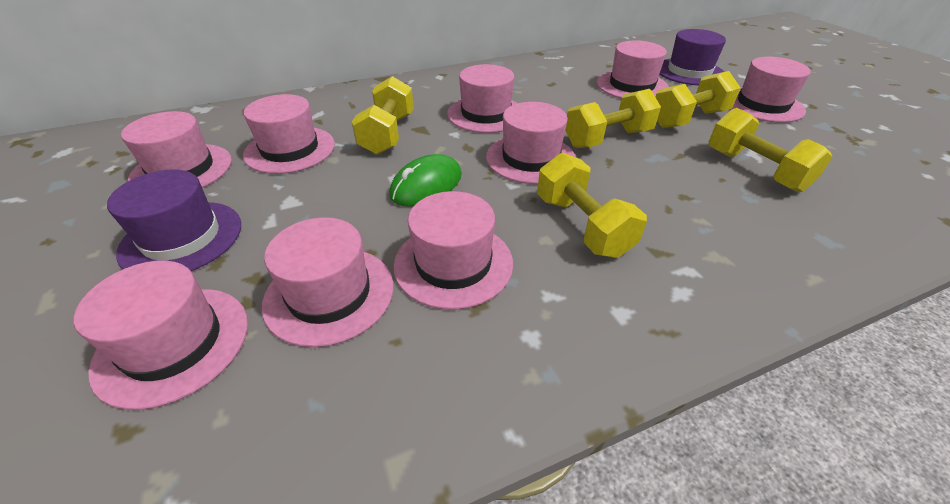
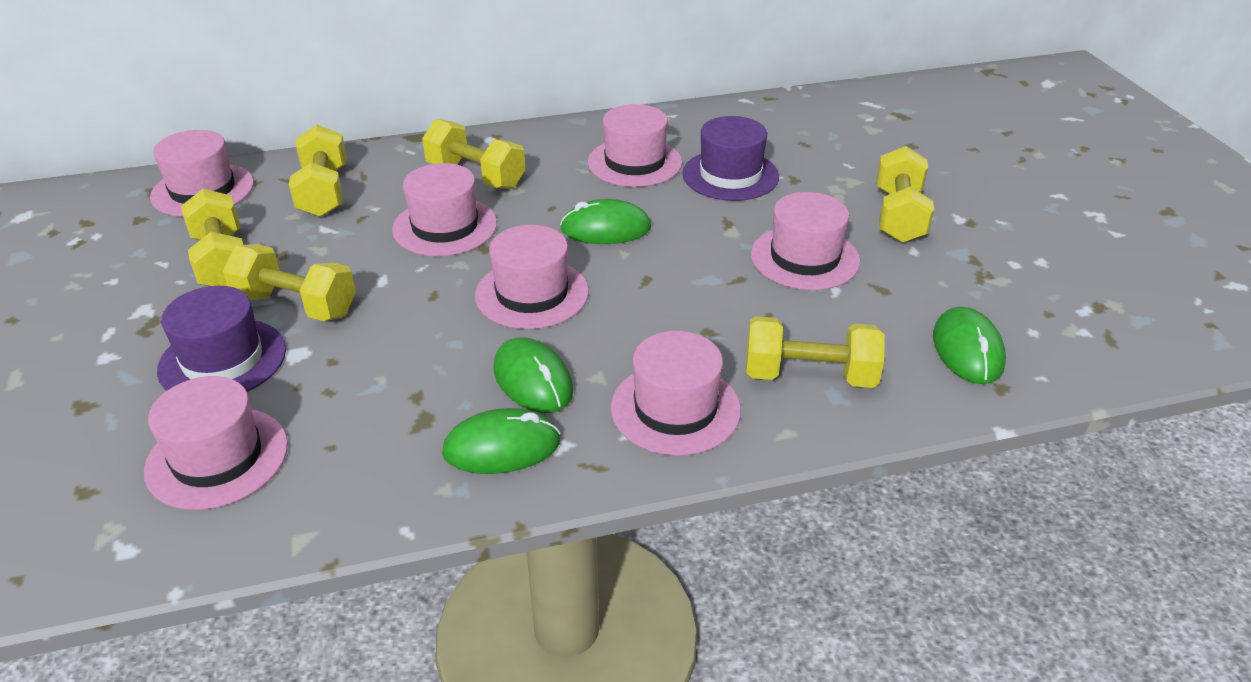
green mouse: [389,154,462,206] = 1 -> [442,408,561,474] [494,337,573,413] [560,199,651,244] [933,307,1006,384] = 4
pink hat: [74,261,248,410] [121,111,232,188] [243,94,335,174] [262,217,394,347] [394,191,513,310] [447,64,517,133] [486,102,576,184] [597,41,669,99] [732,57,811,123] = 9 -> [144,376,288,510] [150,130,254,217] [392,163,497,256] [475,225,589,329] [588,104,682,187] [611,331,741,456] [751,192,860,290] = 7
yellow dumbbell: [352,76,414,155] [537,152,647,258] [565,89,661,148] [656,71,741,128] [709,108,832,192] = 5 -> [181,189,244,286] [223,244,356,321] [289,125,347,217] [422,119,526,189] [746,316,885,388] [876,146,934,243] = 6

